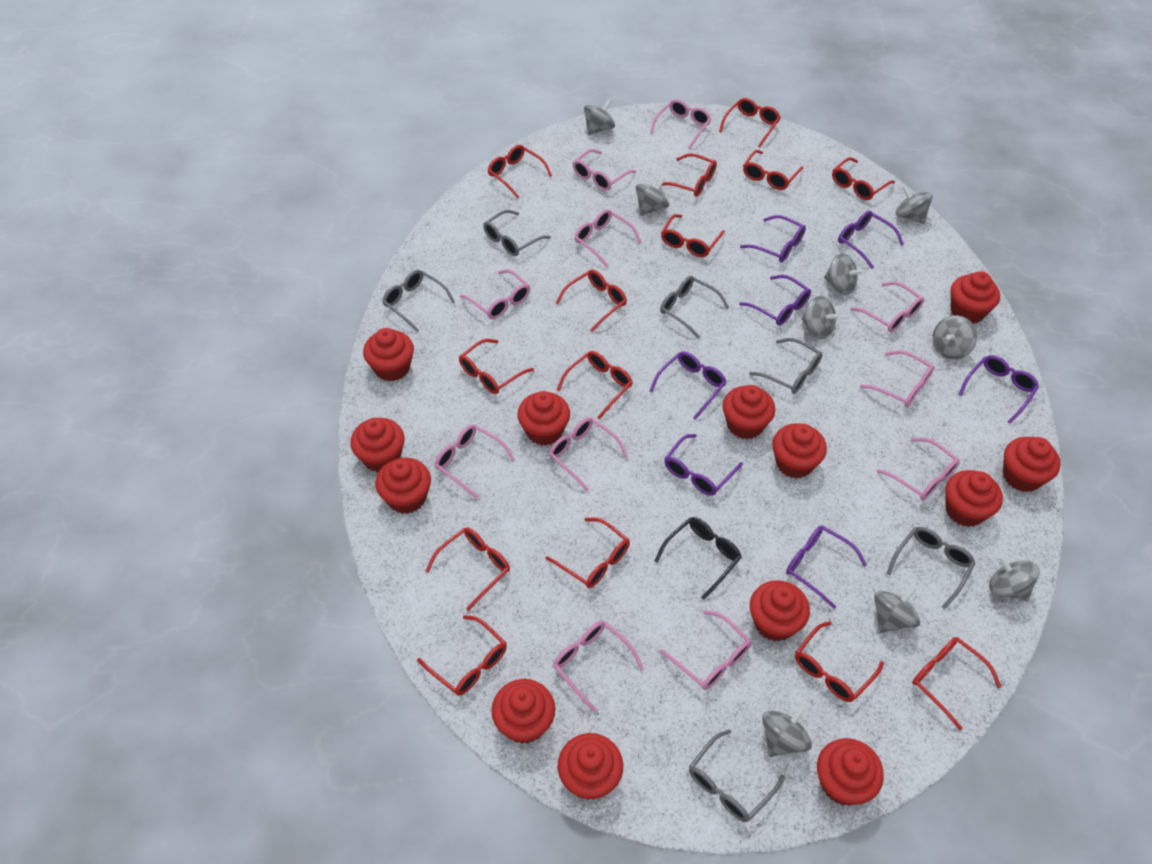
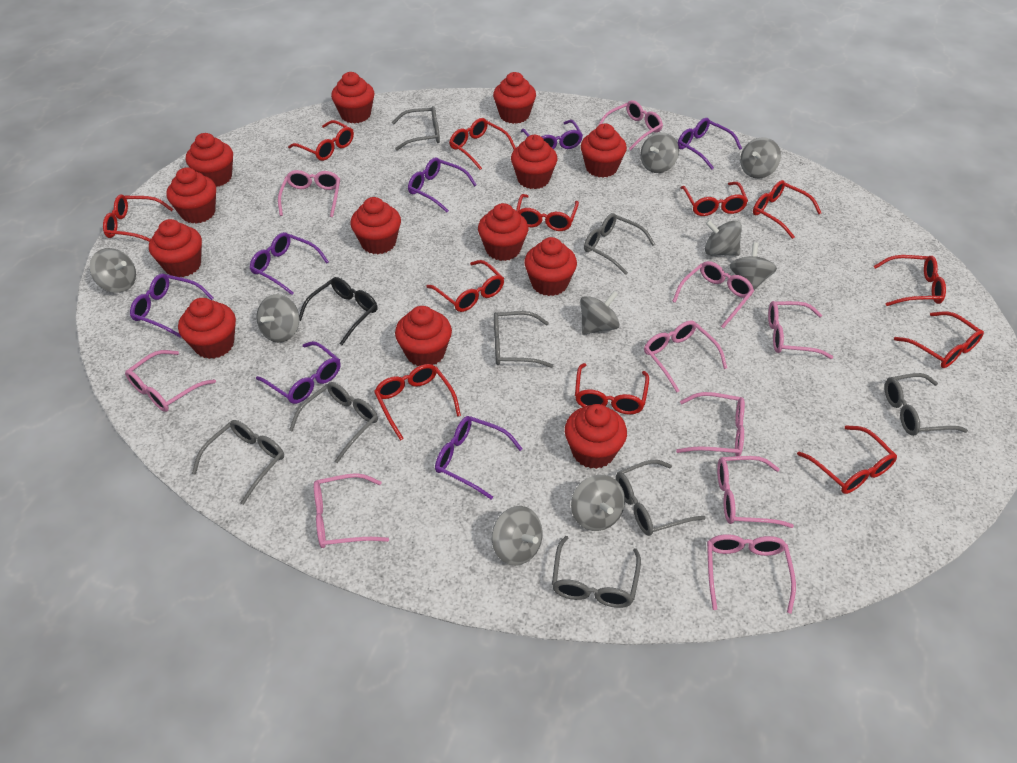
grey glasses: [382,270,455,332] [483,210,551,256] [660,276,729,339] [689,729,785,822] [749,338,823,394] [886,527,975,609] = 6 -> [192,420,284,505] [289,382,378,463] [392,106,440,151] [494,311,553,368] [552,536,641,608] [584,213,655,275] [616,460,706,536] [884,373,968,436] = 8
pink glasses: [435,424,515,499] [460,269,530,319] [549,417,628,491] [553,621,644,713] [573,149,636,191] [574,209,642,267] [650,99,711,149] [660,610,751,690] [850,282,924,332] [860,350,934,407] [877,438,960,500] = 11 -> [125,350,216,412] [278,170,340,217] [314,473,389,548] [598,100,663,151] [644,320,727,392] [672,261,754,328] [676,392,745,456] [707,534,796,614] [717,456,794,528] [768,301,833,359] = 10
red glasses: [417,615,507,696] [425,527,510,611] [459,339,534,394] [487,145,552,198] [546,518,630,588] [556,270,627,332] [557,351,633,420] [661,214,725,257] [662,153,717,197] [719,98,781,148] [743,150,804,190] [795,621,884,702] [832,157,895,200] [912,637,1001,730] = 14 -> [103,194,173,242] [288,120,354,161] [374,364,461,441] [426,260,504,312] [449,118,516,170] [516,194,579,231] [575,363,649,415] [681,182,748,216] [753,180,821,239] [797,425,897,494] [874,255,946,306] [894,311,984,368] = 12

